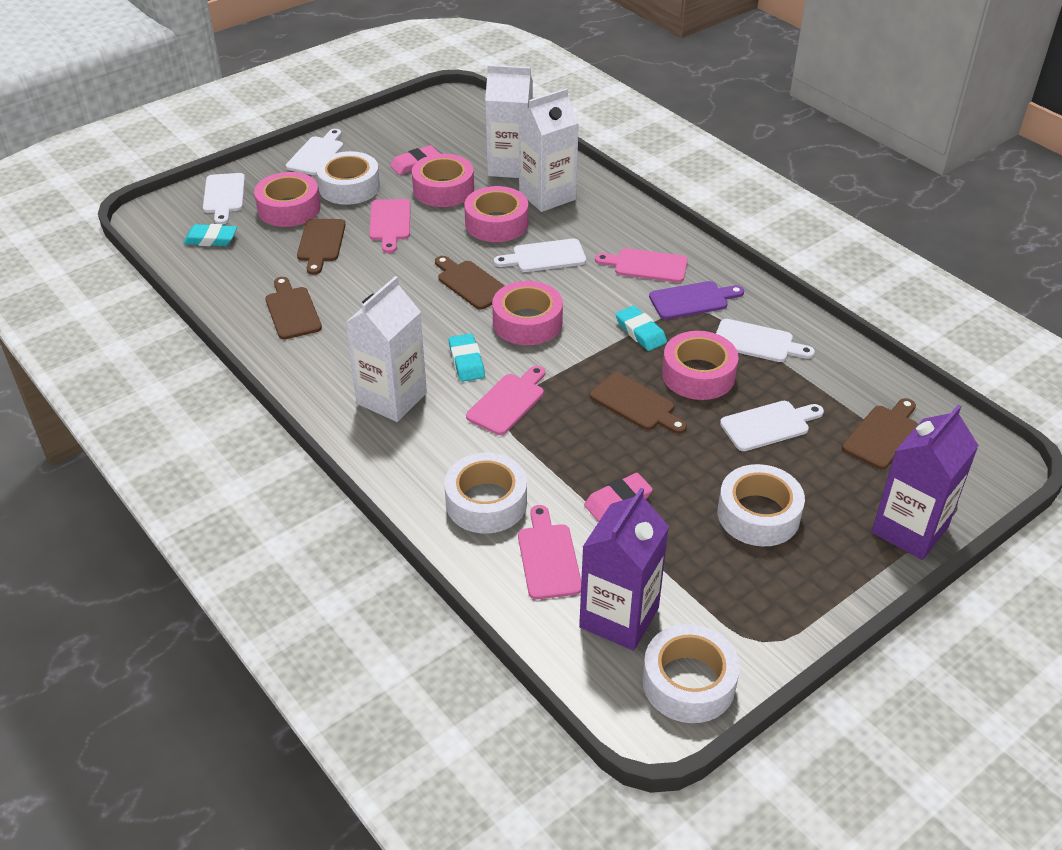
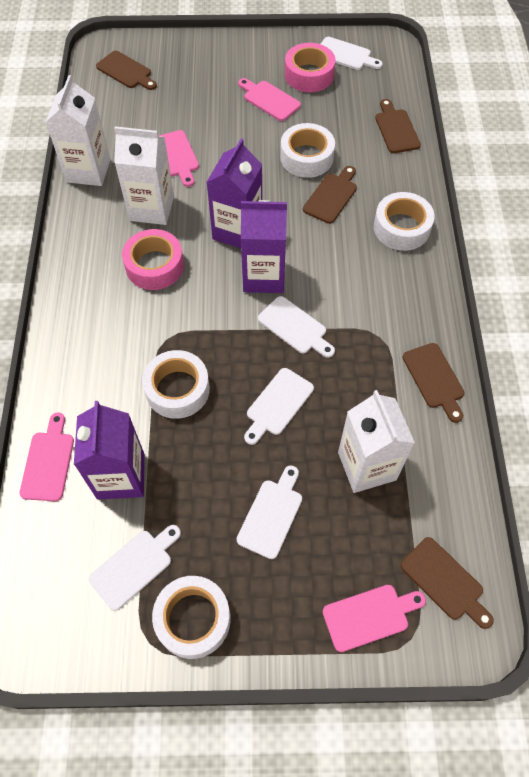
pink eraser: [390,145,440,175] [584,473,653,522] = 2 -> none = 0
pink tape: [254,172,321,227] [412,154,474,207] [464,186,528,242] [492,281,563,345] [662,331,739,400] = 5 -> [122,229,184,290] [285,43,336,92] = 2
purple carton: [579,487,669,651] [871,404,979,560] = 2 -> [74,401,145,500] [206,138,262,248] [241,200,287,293] = 3
purple cutting board: [649,281,744,320] = 1 -> none = 0
turquoise eraser: [183,224,237,246] [449,333,485,382] [616,306,667,351] = 3 -> none = 0

